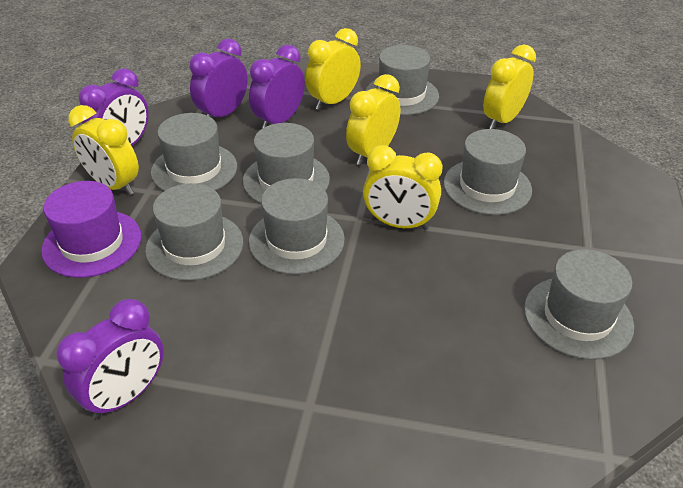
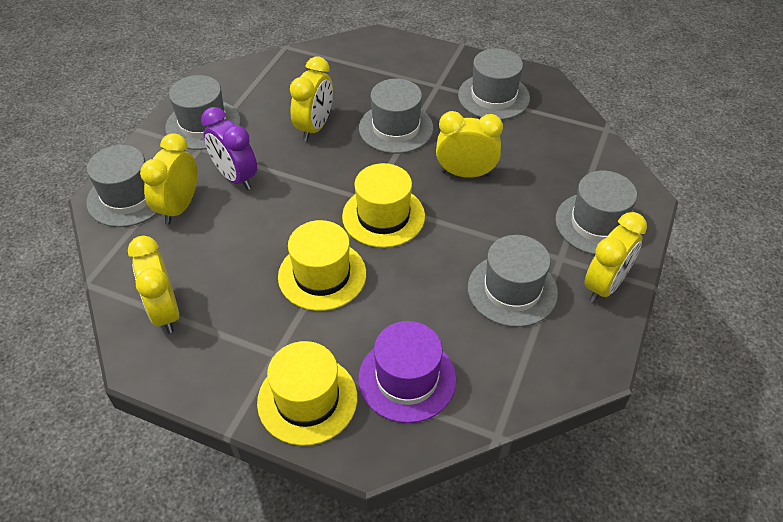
grey hat: [145,183,243,281] [151,113,237,191] [243,123,330,204] [249,178,345,275] [365,45,439,115] [443,129,532,215] [524,249,634,360] = 7 -> [86,145,158,227] [165,75,241,150] [359,79,433,154] [458,48,530,120] [468,235,558,327] [555,171,637,255] = 6
purple clock: [56,299,164,419] [79,68,149,146] [189,39,248,118] [249,45,305,129] = 4 -> [201,107,257,190] = 1
yellow hat: none = 0 -> [257,341,357,446] [278,220,366,311] [342,163,425,248] = 3

